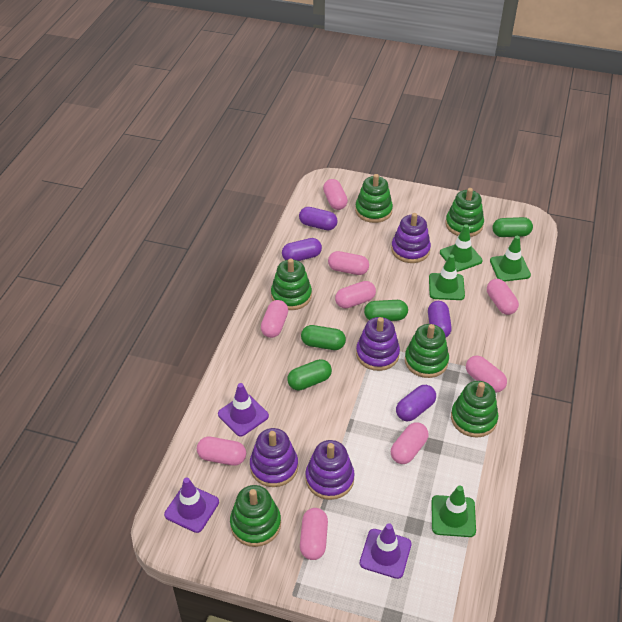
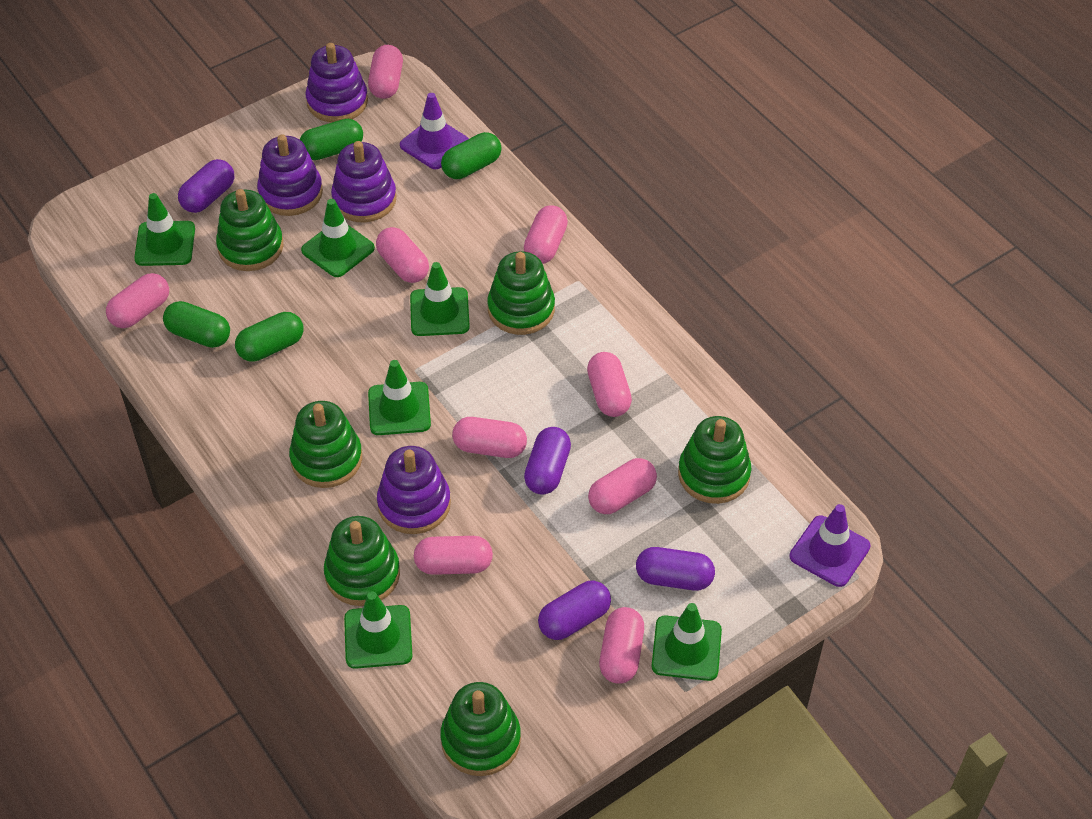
green traffic cone: [429,254,465,300] [431,486,476,537] [440,224,483,272] [490,236,531,282] = 4 -> [134,193,195,266] [301,199,375,277] [344,591,412,669] [368,360,431,435] [410,262,470,336] [652,603,722,681] = 6
purple traffic cone: [164,477,219,533] [218,383,269,437] [360,523,411,579] = 3 -> [400,93,469,169] [789,504,870,587] = 2

